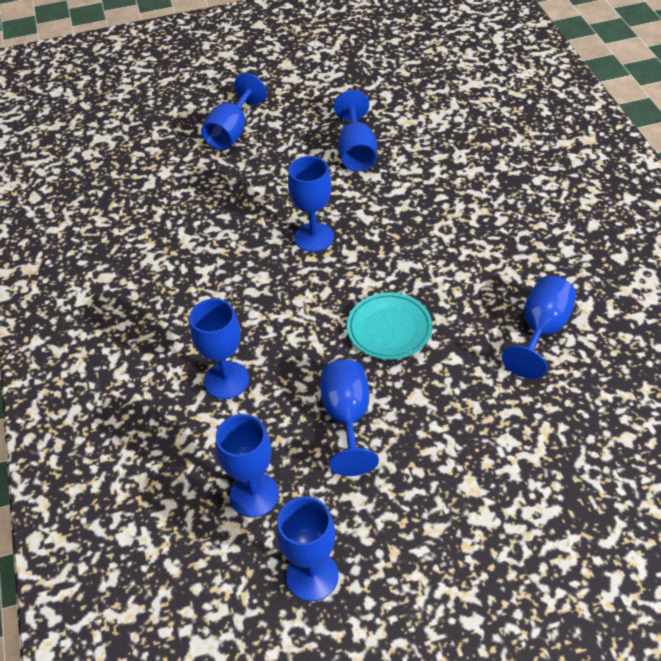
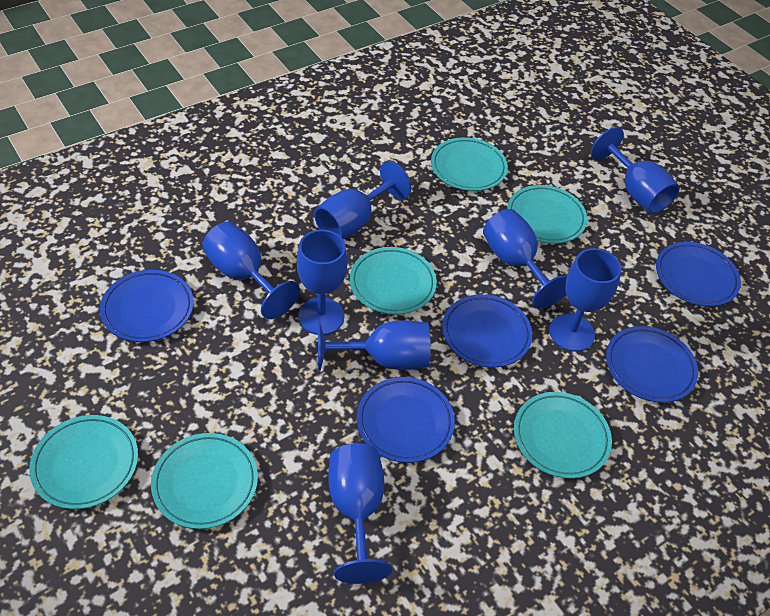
blue plate: none = 0 -> [100,270,194,342] [357,377,455,463] [442,294,532,368] [606,326,698,403] [656,242,741,307] = 5
turquoise plate: [347,292,433,360] = 1 -> [29,415,138,509] [151,433,258,529] [350,247,437,314] [431,137,508,191] [507,185,587,244] [514,392,612,479] = 6

